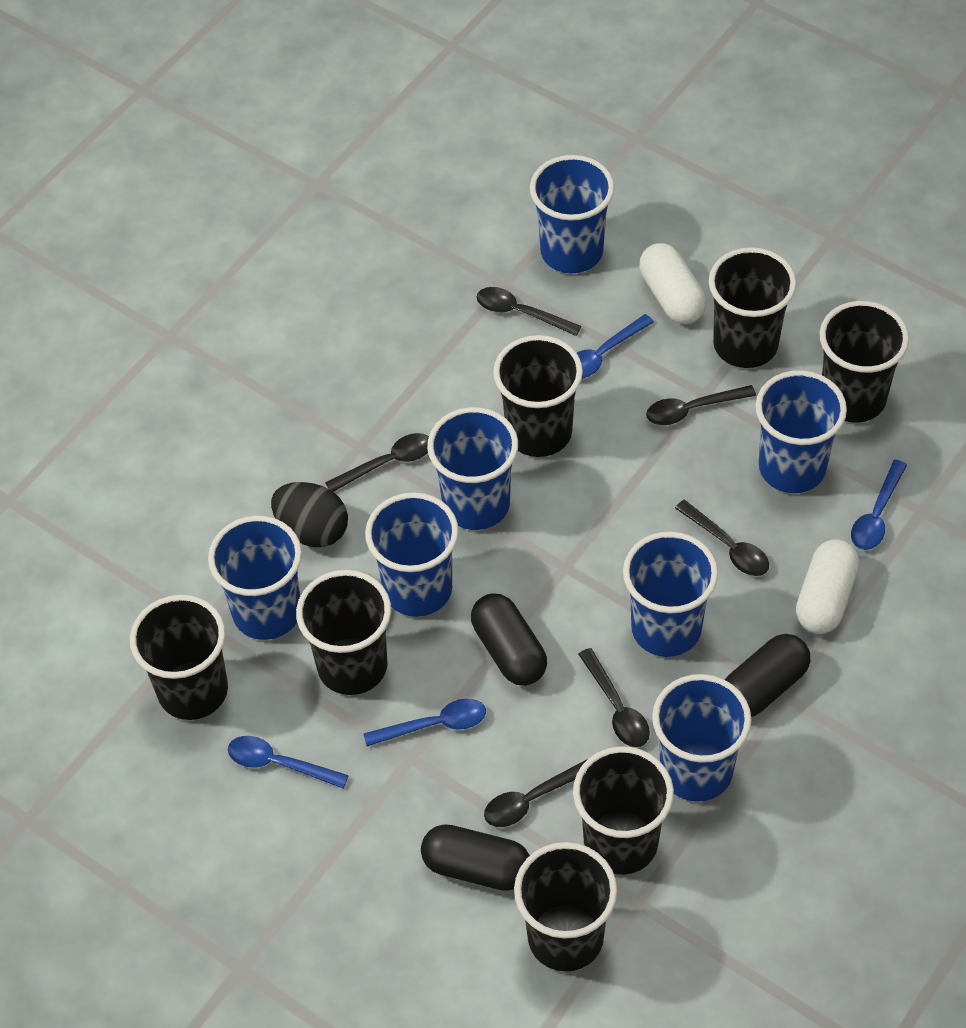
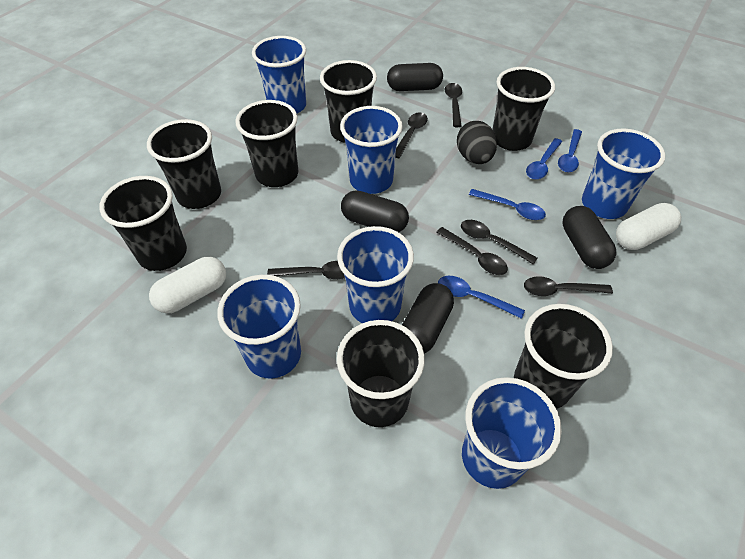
black capsule: [421,824,530,891] [471,593,547,686] [725,634,810,717] = 3 -> [341,190,409,232] [387,63,443,91] [402,283,454,354] [562,206,616,269] = 4
blue cup: [208,516,302,640] [365,492,459,617] [427,407,518,530] [530,155,614,273] [623,532,718,657] [652,674,752,802] [755,370,847,493] = 7 -> [217,275,301,378] [252,36,306,114] [337,226,414,323] [340,106,403,194] [462,377,562,489] [582,128,665,219] = 6

